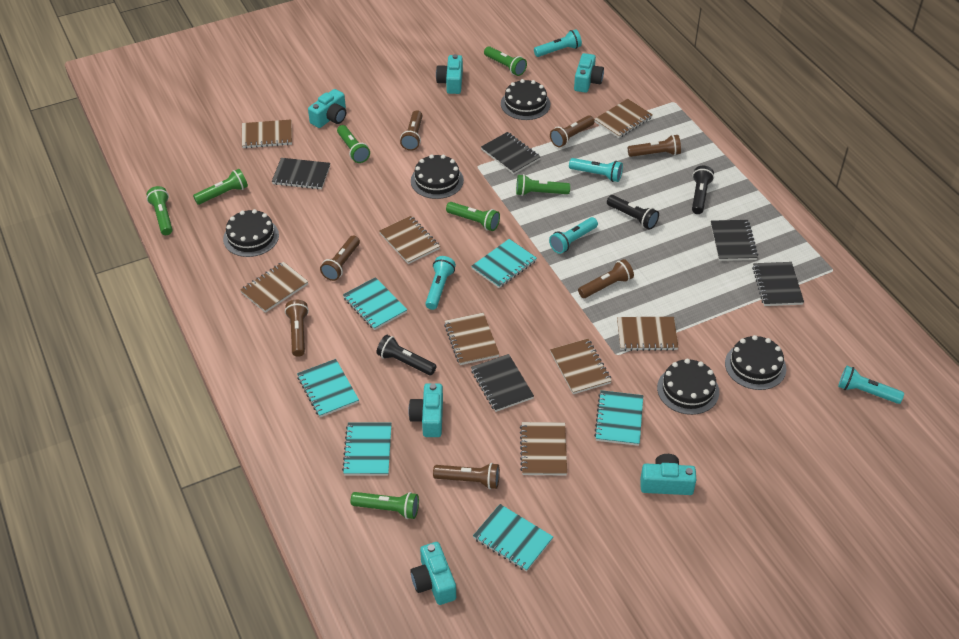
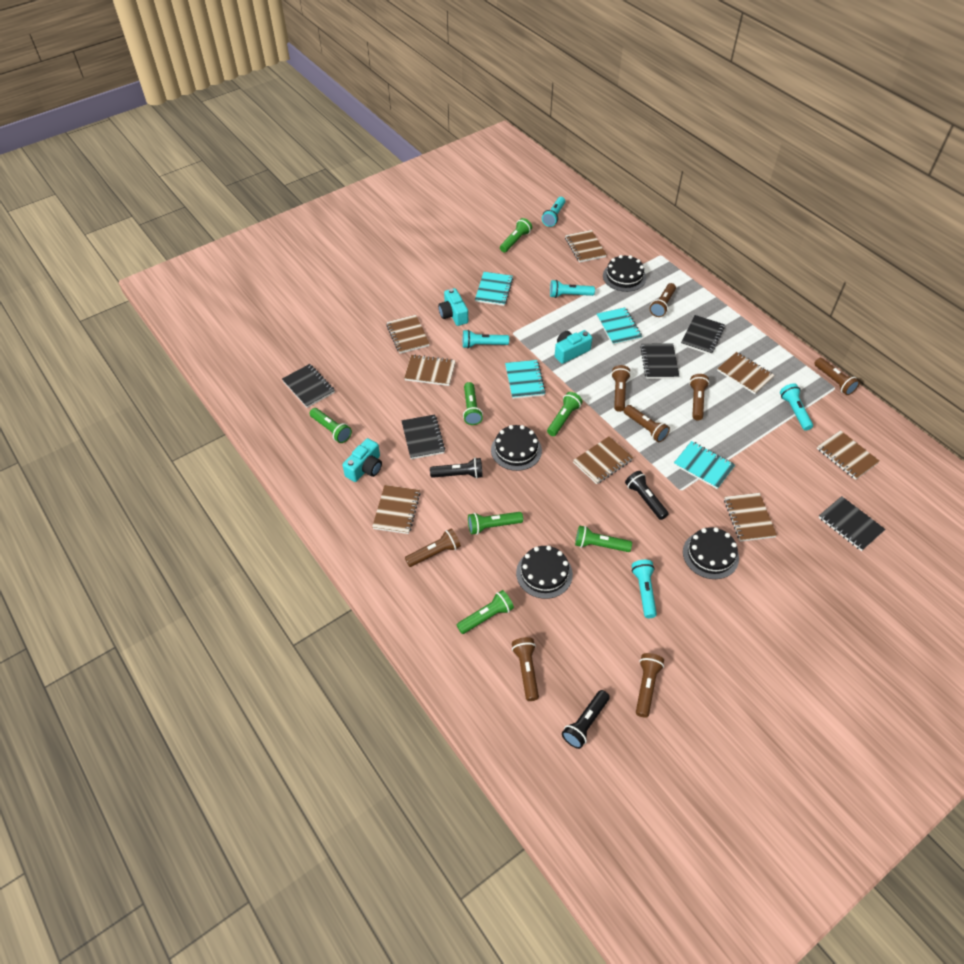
black cake: [223,209,279,257] [411,154,464,199] [501,79,550,120] [657,359,719,415] [725,335,786,390] = 5 -> [491,425,542,471] [516,546,573,599] [603,255,646,292] [683,527,739,579] = 4
brown flashlight: [285,300,309,357] [320,236,360,281] [400,110,423,151] [433,463,500,489] [550,115,595,147] [578,259,634,298] [628,135,681,157] = 7 -> [405,528,461,567] [512,637,539,701] [611,365,631,412] [624,405,670,442] [636,653,664,718] [650,283,676,317] [689,374,709,421] [814,358,860,395] = 8
turquoise camera: [308,89,346,128] [408,383,443,437] [410,542,456,605] [436,54,463,94] [574,53,604,93] [640,454,696,495] = 6 -> [342,438,382,482] [438,288,468,326] [555,330,592,364] = 3
turquoise notebook: [297,359,359,418] [342,422,392,476] [343,277,407,330] [471,239,537,288] [473,504,553,572] [594,390,643,446] = 6 -> [475,272,513,306] [505,360,546,399] [597,308,642,345] [674,441,735,489] = 4

